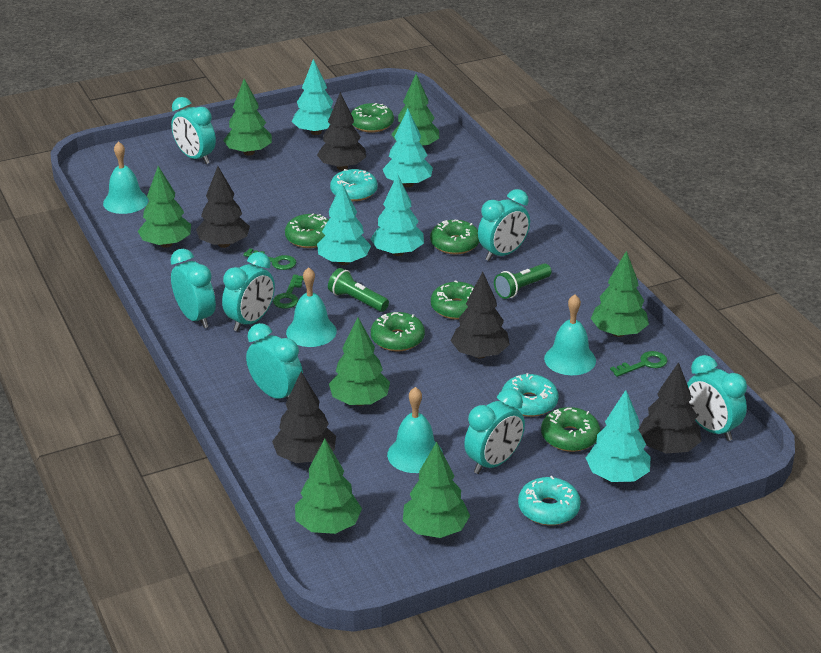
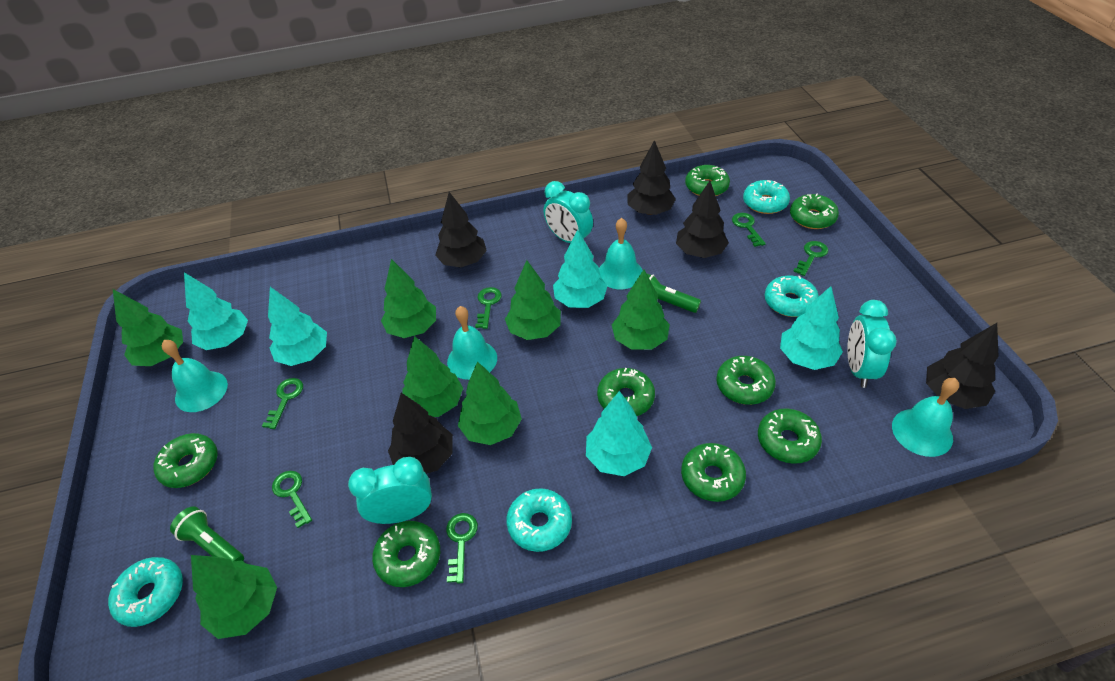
green donut: [285,214,329,248] [351,103,394,133] [371,312,425,351] [430,220,479,254] [431,280,474,320] [541,407,600,452] = 6 -> [153,433,218,488] [372,521,440,587] [597,368,655,416] [681,443,746,502] [685,165,730,196] [716,356,776,405] [758,408,822,464] [790,194,839,229] = 8
green key: [243,248,296,270] [273,275,304,309] [610,351,667,377] = 3 -> [262,378,303,429] [272,471,312,528] [446,513,478,584] [475,287,502,329] [732,213,766,247] [793,241,828,276] = 6
turquoise clock: [170,249,216,328] [171,97,216,164] [222,252,275,331] [246,323,303,400] [464,388,525,474] [478,189,530,261] [687,355,747,441] = 7 -> [348,457,432,524] [544,181,593,243] [847,300,897,388] = 3
turquoise donut: [330,169,378,201] [502,373,559,417] [518,476,581,526] = 3 -> [108,557,183,627] [506,488,572,552] [743,180,790,214] [765,275,819,317] = 4

